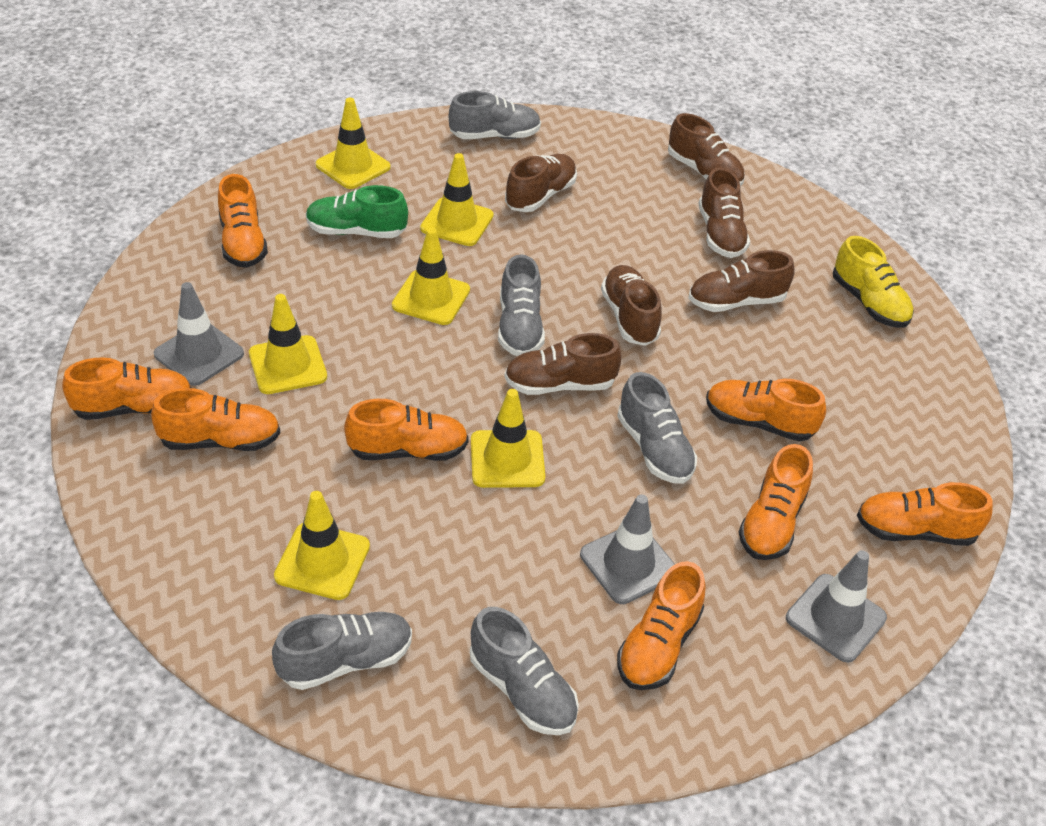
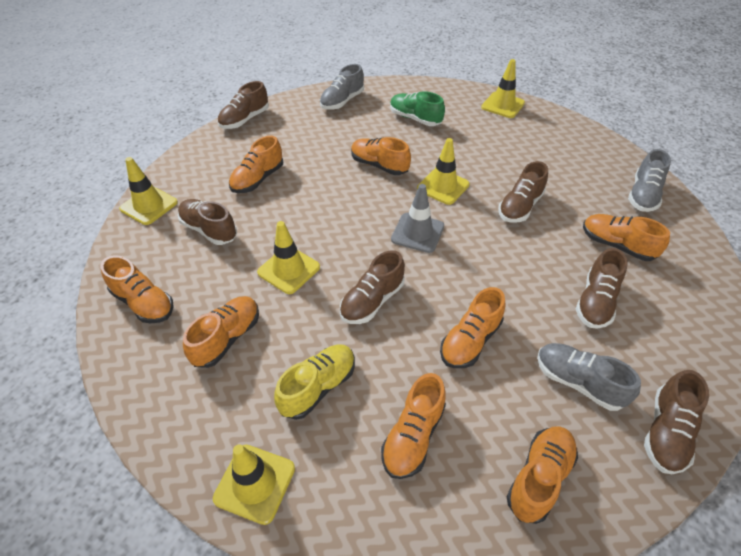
grey shoe: [272,612,412,690] [449,91,541,139] [470,607,579,735] [498,254,545,356] [617,372,697,484] = 5 -> [320,64,364,110] [537,343,641,411] [628,149,671,212] = 3
grey traffic cone: [154,282,244,386] [580,494,675,604] [786,550,887,663] = 3 -> [391,184,444,253] = 1
yellow traffic cone: [249,294,327,394] [274,491,370,600] [316,98,391,189] [392,228,470,325] [420,153,494,246] [471,389,545,488] = 6 -> [119,157,178,225] [213,444,295,525] [257,221,320,294] [417,138,470,205] [481,59,525,118] = 5

